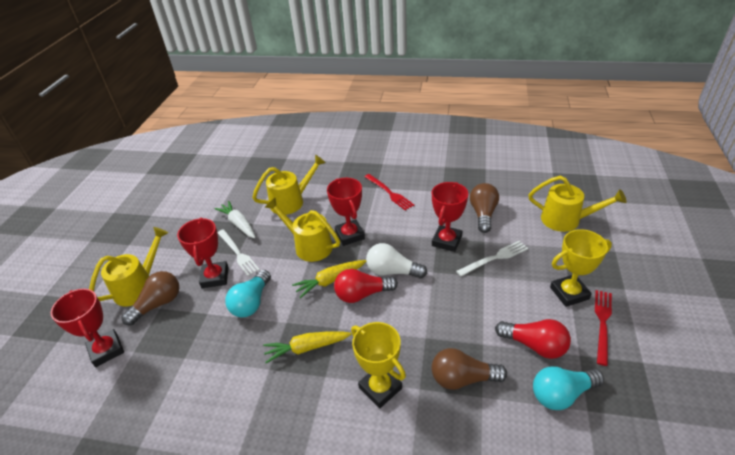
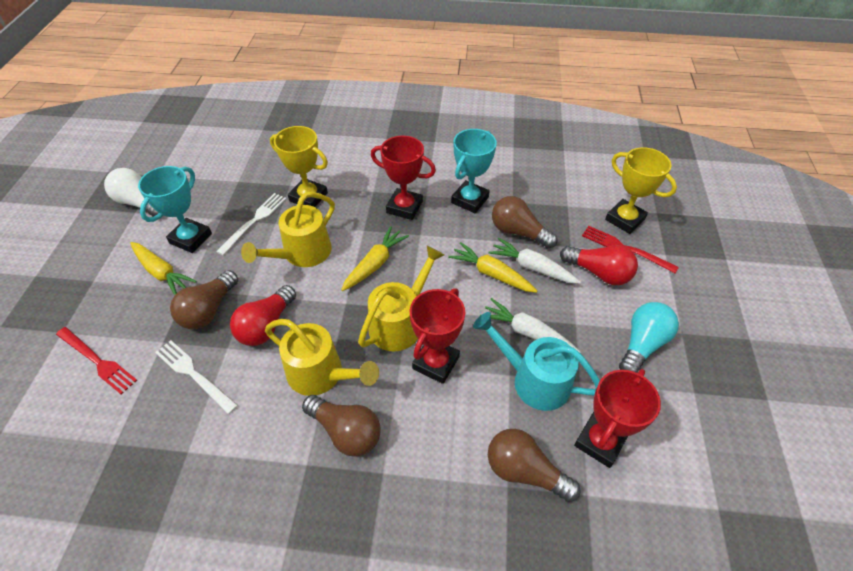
brown light bulb: [121,271,179,325] [432,348,507,390] [470,183,499,233] = 3 -> [170,270,238,330] [302,395,380,457] [488,429,580,502] [492,196,558,249] = 4
red trophy: [51,289,124,367] [177,218,228,288] [327,178,365,246] [432,182,468,252] = 4 -> [371,136,436,220] [410,288,465,384] [574,369,661,468] = 3
turquoise light bulb: [225,270,271,317] [533,366,604,410] = 2 -> [619,302,679,373] = 1
turquoise trophy: none = 0 -> [138,166,212,253] [451,129,497,213] = 2
turquoise watering can: none = 0 -> [473,312,600,411] = 1
white carrot: [214,201,256,238] = 1 -> [480,298,580,353] [489,238,581,284] = 2
yellow carrot: [263,331,351,363] [292,260,366,298] = 2 -> [130,242,197,295] [341,226,409,291] [448,242,537,293] = 3
yellow watering can: [89,227,168,306] [252,155,326,215] [265,198,340,262] [529,176,627,232] = 4 -> [241,192,335,267] [265,319,379,396] [358,246,444,351] = 3

